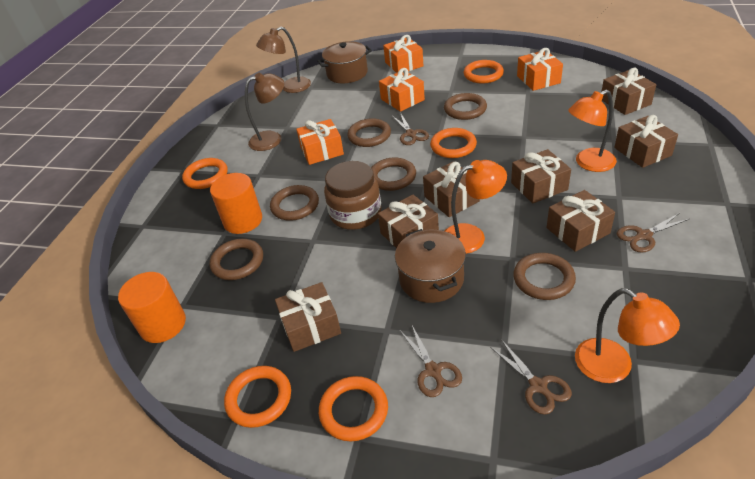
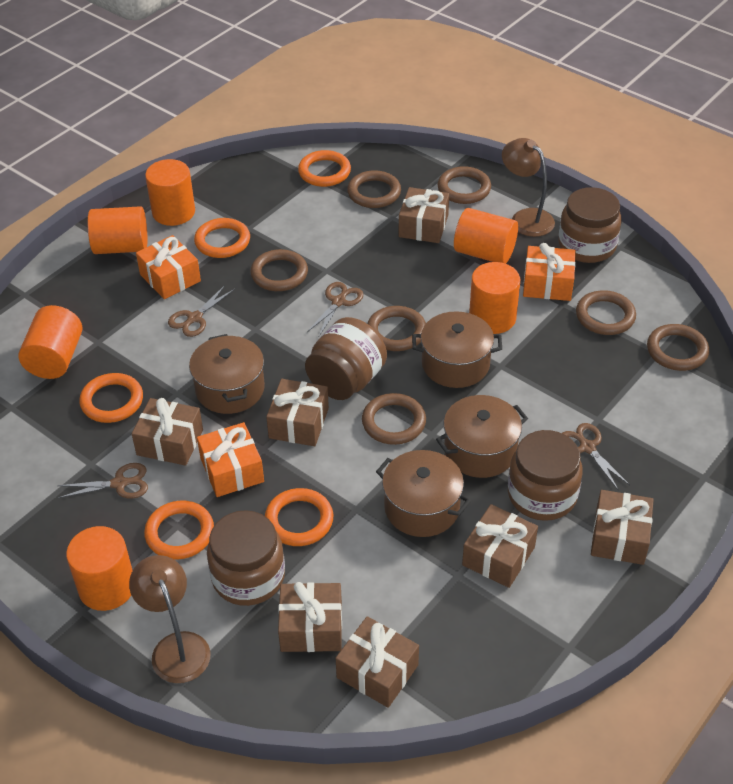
brown jar: [324,161,381,230] = 1 -> [207,510,285,606] [305,317,387,400] [508,430,583,521] [558,187,621,263] = 4
brown pot: [317,41,372,83] [395,229,466,303] = 2 -> [189,334,265,414] [376,450,471,537] [412,311,502,388] [436,395,528,478] = 4
brown ring: [210,239,263,280] [270,185,319,221] [347,118,391,147] [371,157,416,191] [444,93,487,120] [513,253,576,300] = 6 -> [250,249,308,291] [347,170,401,208] [362,393,426,445] [367,306,426,351] [438,166,491,204] [576,290,636,335] [647,324,709,371] = 7
orange cylinder: [118,272,186,343] [210,173,262,234] = 2 -> [18,305,82,379] [66,526,133,611] [88,206,147,254] [145,159,195,226] [454,208,518,264] [469,262,520,334] = 6
orange gift: [296,119,344,165] [379,68,425,112] [383,35,423,73] [517,48,563,91] = 4 -> [136,235,201,299] [197,422,264,497] [523,243,576,301] = 3
orange lamp: [445,160,507,254] [568,90,617,172] [575,288,680,383] = 3 -> none = 0

